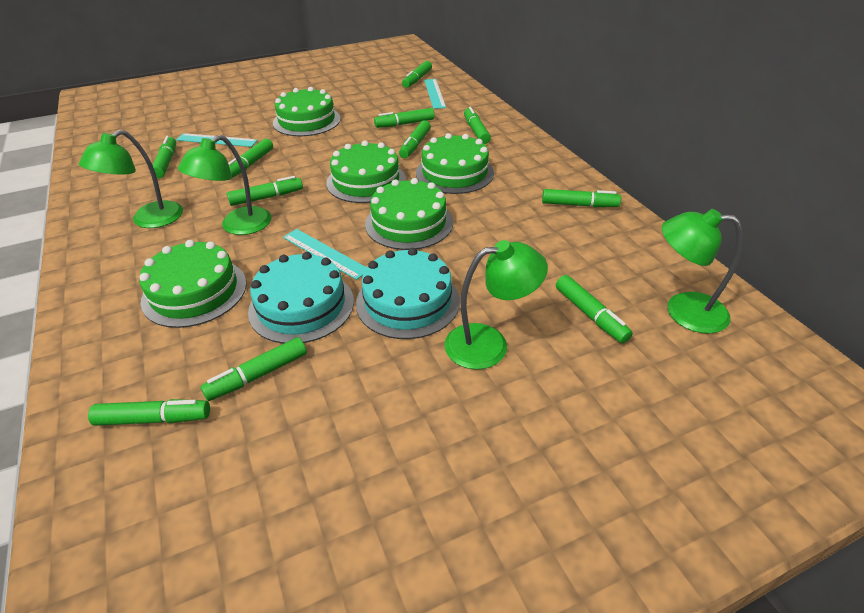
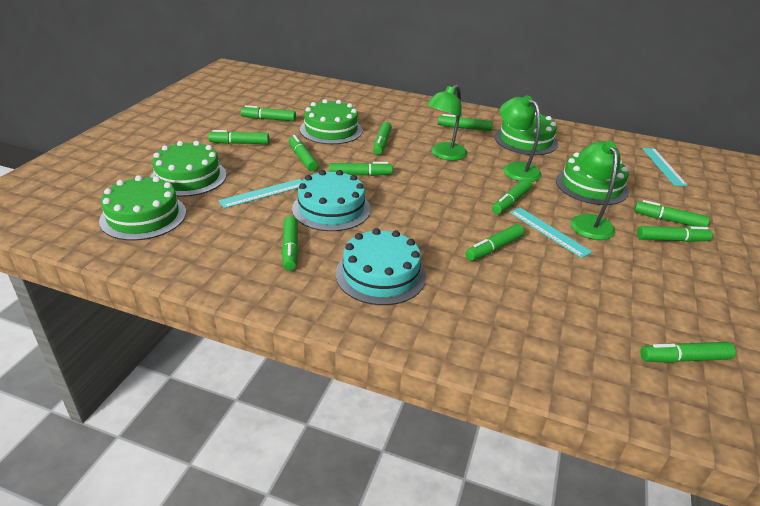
green lamp: [79,130,183,228] [178,135,271,235] [444,240,548,370] [662,209,743,334] = 4 -> [427,84,468,161] [500,95,542,182] [571,141,621,240] = 3
green marker: [88,399,210,426] [153,136,176,178] [201,337,307,401] [227,176,303,206] [228,139,273,179] [374,108,434,128] [399,120,431,158] [402,61,432,88] [464,107,491,144] [542,189,621,207] [556,275,633,343] = 11 -> [208,130,269,144] [241,105,296,121] [282,216,298,271] [289,135,318,171] [329,162,393,176] [373,122,392,155] [438,114,493,131] [465,224,524,261] [492,179,532,214] [634,200,710,227] [637,226,713,242] [640,342,736,363] = 12

